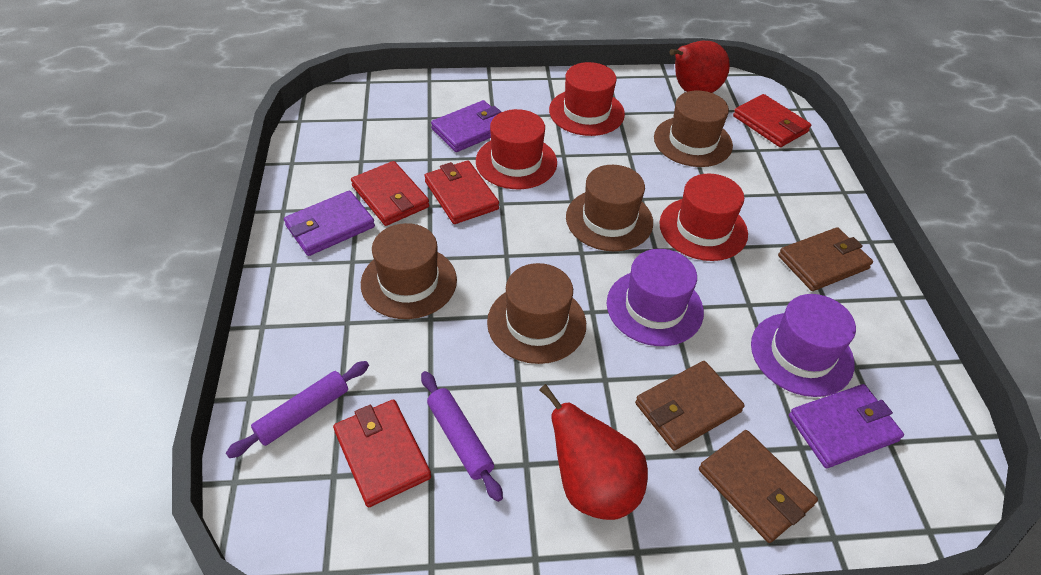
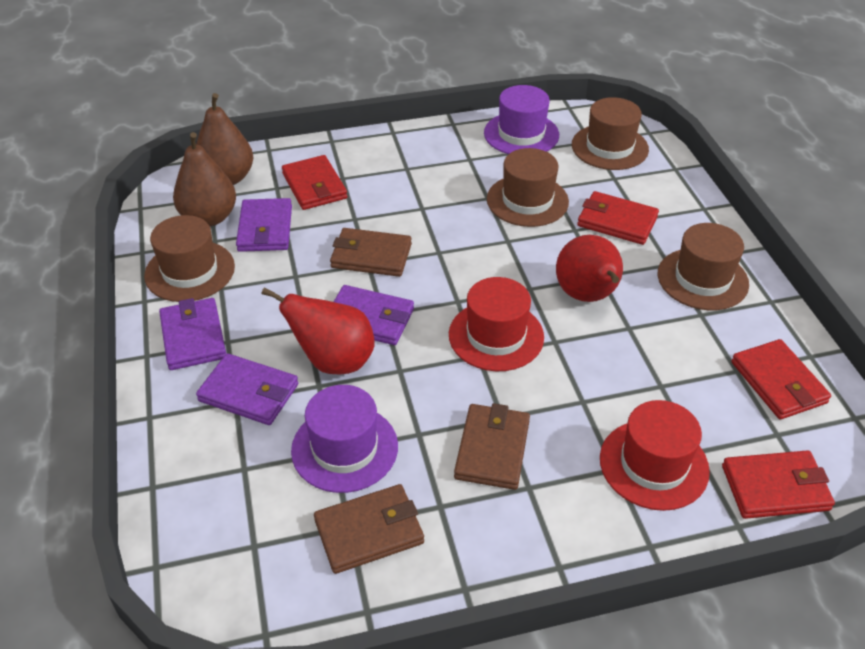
brown pear: none = 0 -> [173,132,236,226] [196,93,253,185] = 2
purple rolling pin: [226,361,369,458] [421,371,503,502] = 2 -> none = 0
purple wallet: [284,190,375,256] [431,100,501,152] [789,384,904,468] = 3 -> [159,298,226,370] [196,353,298,425] [236,198,292,252] [334,285,414,345] = 4
red hat: [476,109,557,189] [549,62,625,136] [659,173,748,261] = 3 -> [449,277,544,371] [600,400,710,511] = 2

